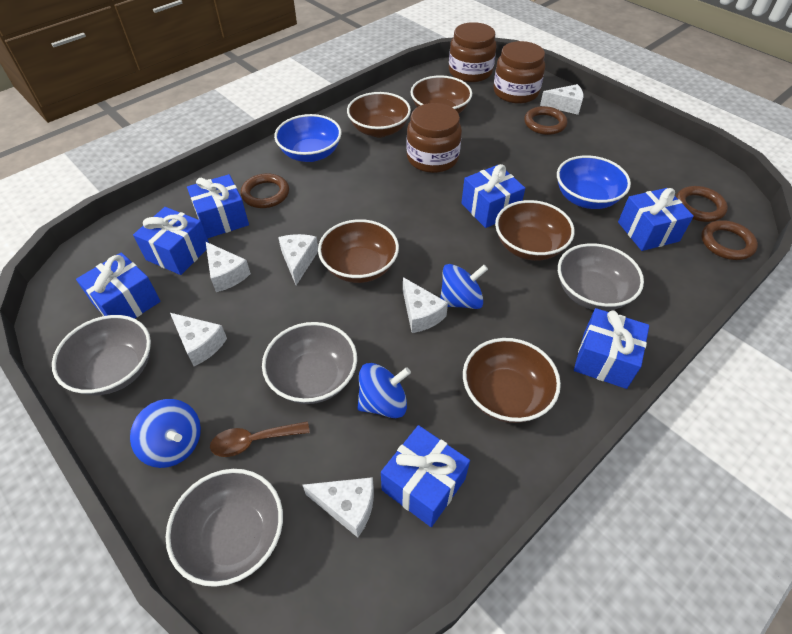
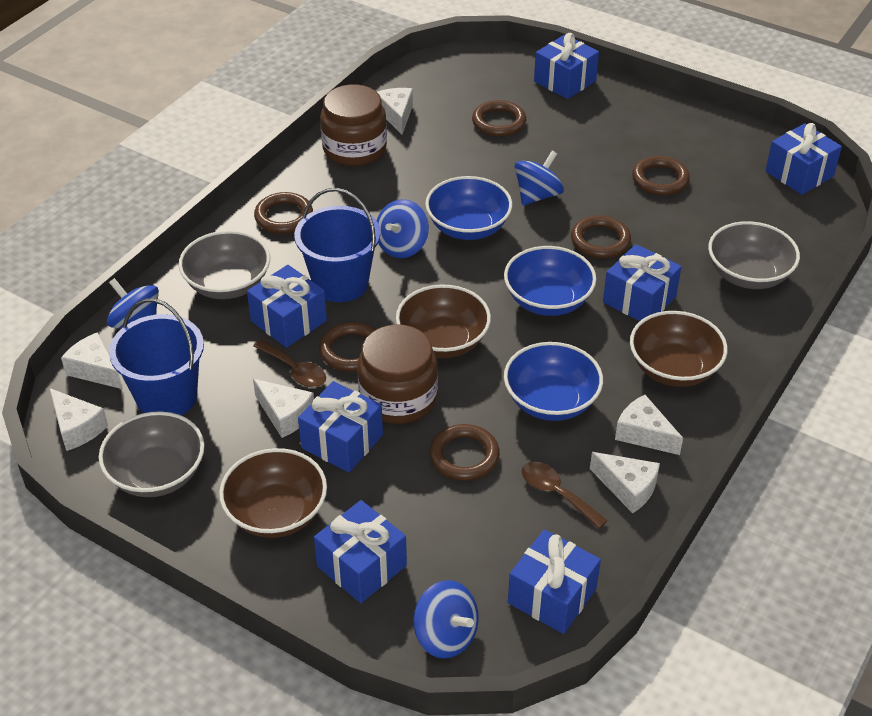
blue bowl: [274,114,342,162] [557,155,631,209] = 2 -> [425,176,512,240] [504,246,596,316] [504,342,603,421] = 3
blue bucket: none = 0 -> [109,298,204,415] [294,188,380,302] = 2
blue spinning top: [130,399,201,468] [357,363,411,418] [440,264,488,309] = 3 -> [107,278,159,329] [377,199,429,258] [414,580,479,659] [515,151,564,206] = 4
brown bowl: [318,219,399,283] [347,92,411,137] [411,75,472,113] [463,338,561,423] [495,200,575,261] = 5 -> [219,448,327,538] [396,285,491,358] [630,311,728,387] = 3
brown jar: [406,103,462,173] [449,22,496,82] [493,41,545,103] = 3 -> [320,84,387,166] [358,324,438,424] = 2
brown ring: [241,173,289,208] [524,106,567,135] [676,186,728,222] [701,220,758,260] = 4 -> [254,192,313,234] [319,322,376,372] [429,424,500,481] [472,100,526,137] [571,215,631,258] [632,156,690,196] = 6
brown spoon: [210,421,310,457] = 1 -> [253,339,326,387] [522,462,608,529] = 2
grey bowl: [52,315,151,395] [166,469,283,587] [262,322,357,404] [558,243,644,311] = 4 -> [99,411,205,497] [179,230,270,299] [708,221,800,289] = 3

